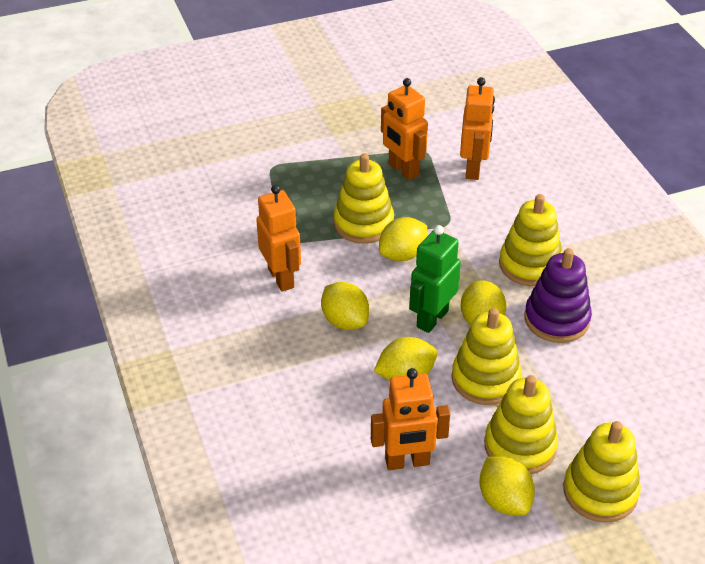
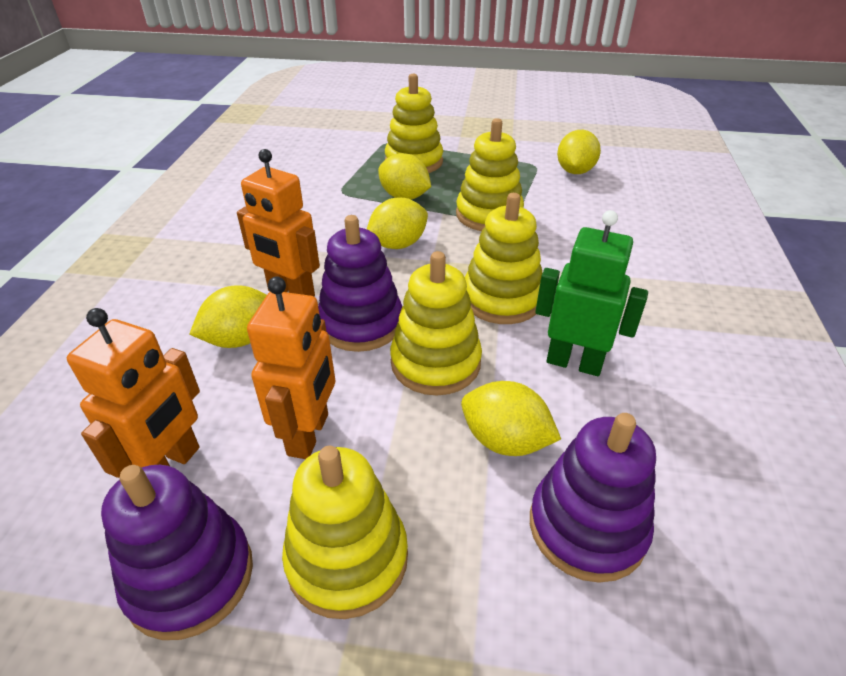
orange robot: [256,185,301,292] [371,368,450,470] [381,78,428,180] [460,77,495,180] = 4 -> [67,308,200,478] [237,149,320,297] [247,276,335,459] = 3
purple stacking toy: [524,248,592,343] = 1 -> [101,465,253,640] [318,215,402,352] [530,413,656,583] = 3

